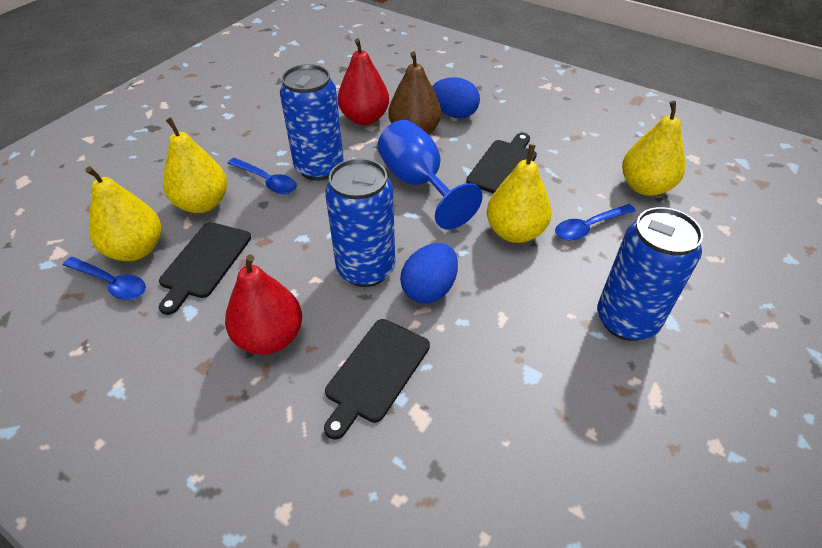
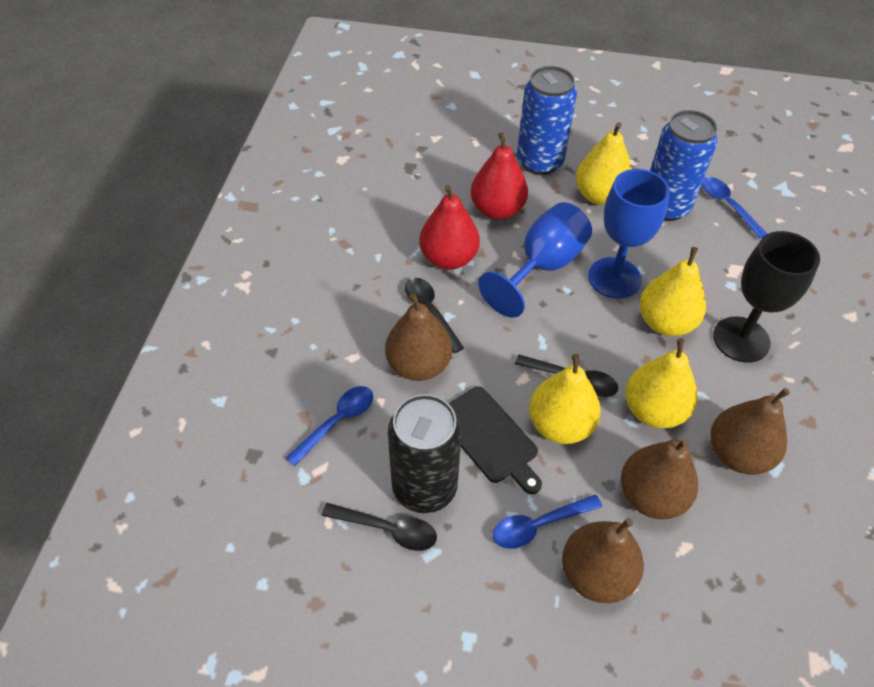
black can: none = 0 -> [388,394,462,513] = 1
black cutting board: [159,222,251,315] [324,319,430,439] [466,133,537,194] = 3 -> [449,386,542,494] = 1
black goblet: none = 0 -> [713,231,820,363] = 1
black spoon: none = 0 -> [321,503,437,551] [405,278,464,353] [515,354,618,397] = 3
blue can: [280,64,344,181] [325,158,395,287] [597,207,703,341] = 3 -> [517,66,577,175] [650,110,718,221] = 2
blue egg: [400,243,458,303] [432,77,480,118] = 2 -> none = 0
blue goblet: [377,120,483,229] = 1 -> [478,202,592,318] [588,169,670,299] = 2
brown pear: [388,51,441,135] = 1 -> [385,293,452,381] [562,518,644,603] [621,439,698,519] [710,388,790,475] = 4

